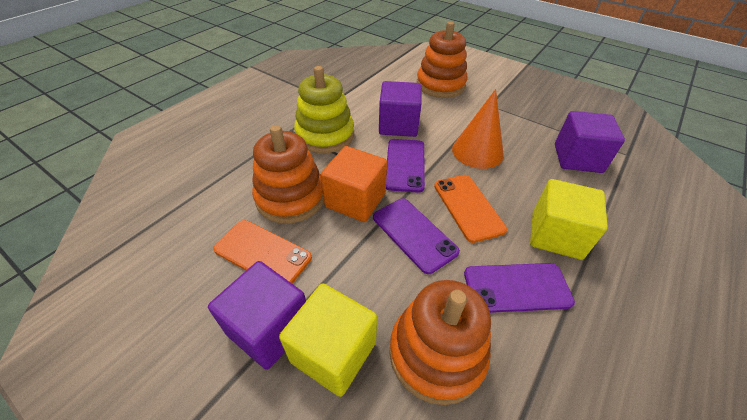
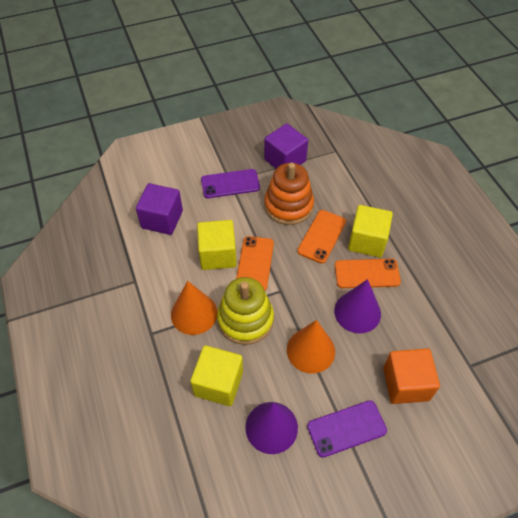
orange cone: [452,89,504,169] = 1 -> [171,281,217,335] [287,320,335,373] = 2
orange phone: [213,220,312,284] [434,175,507,243] = 2 -> [236,236,274,291] [297,210,346,264] [335,259,401,288] = 3
orange stacking toy: [252,125,324,224] [389,280,491,405] [416,21,467,98] = 3 -> [264,163,314,225] = 1
purple cone: none = 0 -> [245,402,298,454] [334,279,381,333] = 2
purple cube: [208,261,306,370] [379,81,421,137] [555,111,625,173] = 3 -> [136,183,183,235] [264,124,308,168] = 2
purple phone: [373,198,460,274] [386,139,425,193] [464,263,575,313] = 3 -> [201,169,260,198] [307,400,387,458] = 2
yellow cube: [279,283,377,397] [530,179,608,260] = 2 -> [190,345,243,406] [197,220,237,270] [348,205,393,258] = 3

